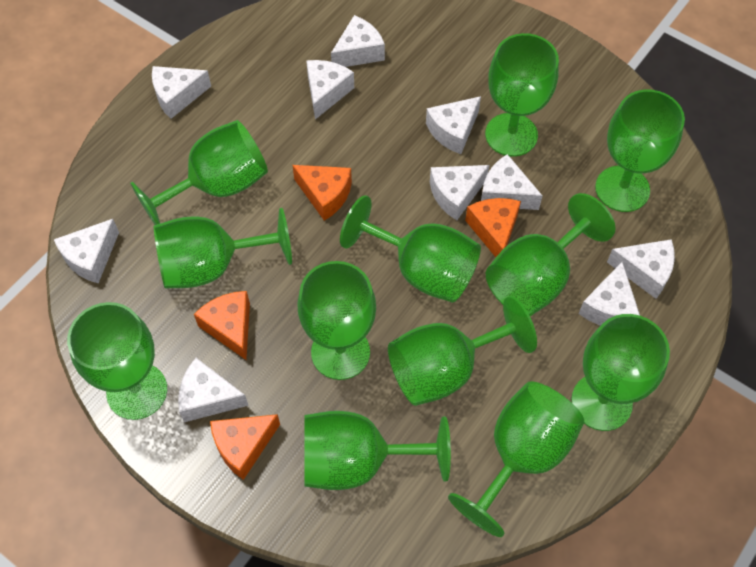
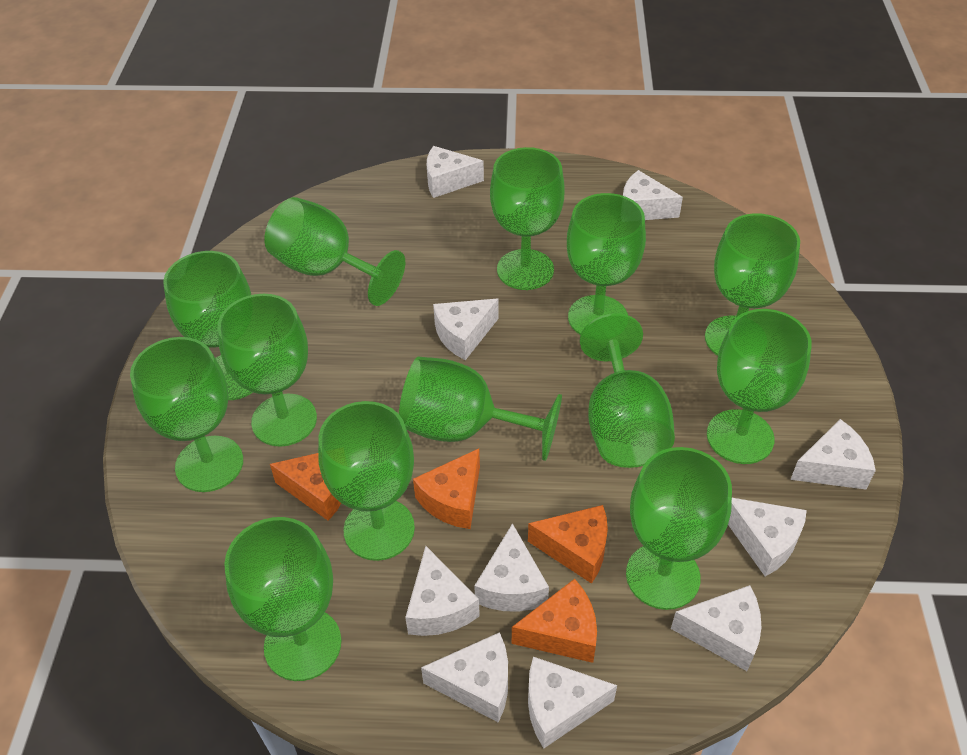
green goblet: [67,302,167,420] [130,120,268,225] [154,208,292,289] [297,261,376,380] [304,411,451,490] [340,195,481,303] [388,296,537,406] [448,381,584,537] [485,33,559,157] [486,193,616,316] [571,314,670,431] [595,89,685,212] = 12 -> [130,337,243,492] [163,251,253,400] [217,294,317,447] [224,517,341,681] [264,197,405,306] [318,401,415,561] [399,357,562,461] [490,147,565,290] [567,193,646,335] [580,313,675,468] [626,447,732,610] [705,213,800,356] [707,309,812,464] = 13

